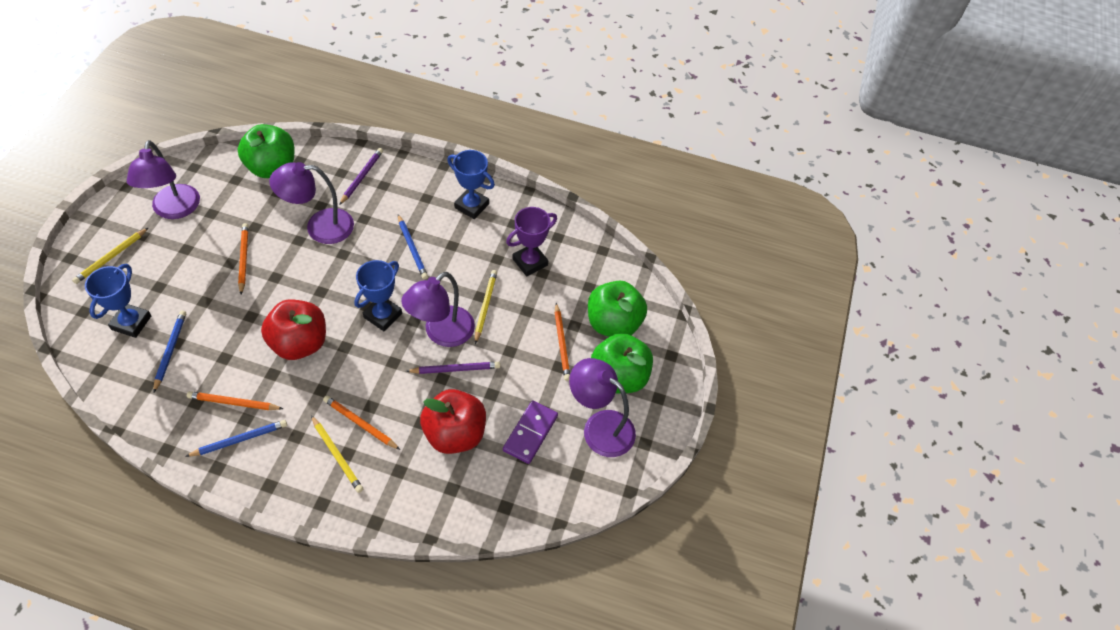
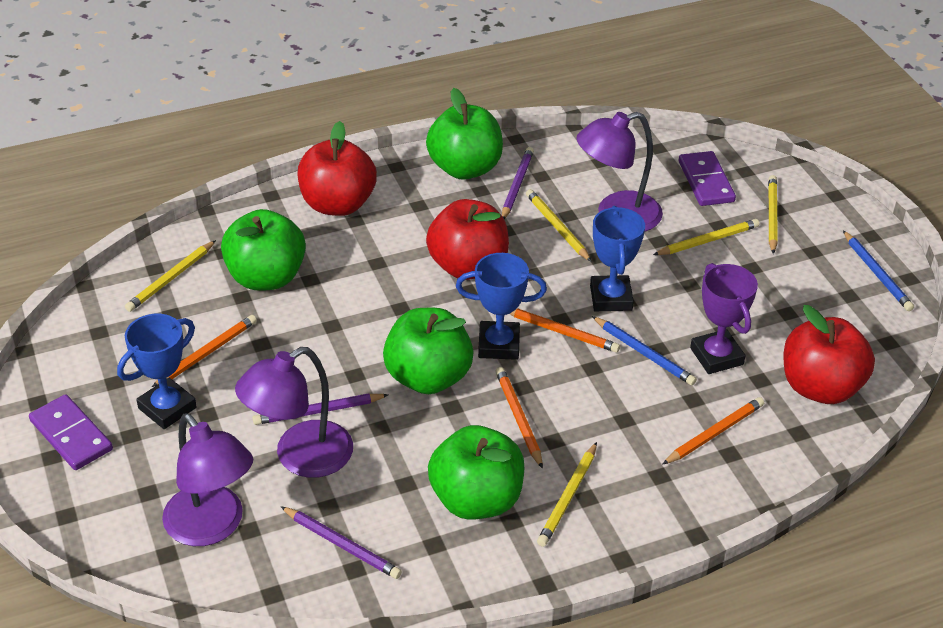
blue pencil: [153,310,186,392] [185,420,287,457] [398,214,428,279] = 3 -> [592,316,697,386] [843,230,914,311] = 2
green apple: [238,124,295,178] [588,281,647,337] [591,333,653,394] = 3 -> [221,209,306,291] [383,308,474,394] [426,88,503,180] [428,425,525,520] = 4
purple domino: [503,400,558,464] = 1 -> [29,394,113,470] [679,151,736,206] = 2
purple lamp: [127,140,200,219] [269,162,354,244] [401,272,475,347] [569,358,636,457] = 4 -> [162,413,253,546] [235,347,353,478] [576,112,663,232] = 3
purple pencil: [339,148,383,205] [406,362,500,374] = 2 -> [253,393,389,425] [281,506,402,579] [502,147,534,219] = 3
red apple: [261,299,326,360] [420,389,486,454] = 2 -> [298,121,377,216] [426,199,509,280] [784,305,875,404] = 3
yellow pencil: [72,227,149,284] [311,415,363,493] [475,270,497,344] = 3 -> [125,240,216,312] [526,189,592,262] [537,442,597,547] [653,219,759,255] [768,175,778,254] = 5

